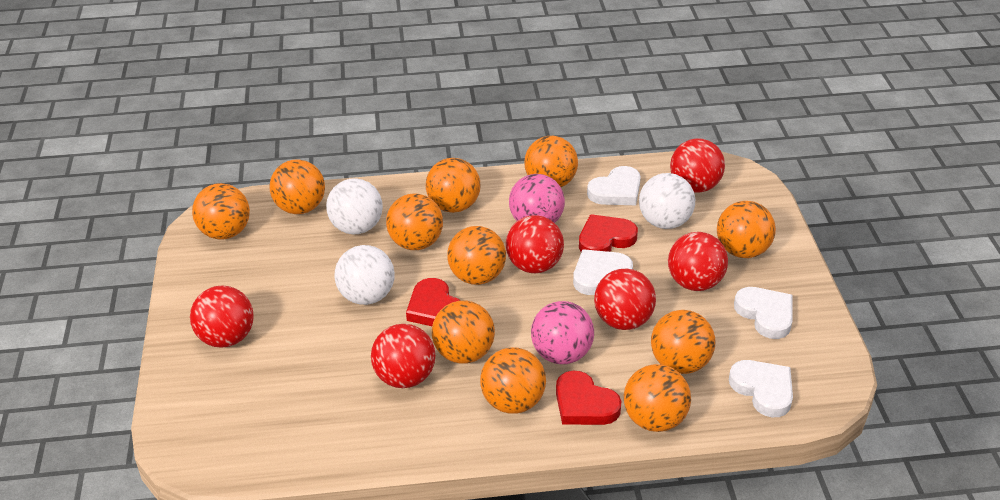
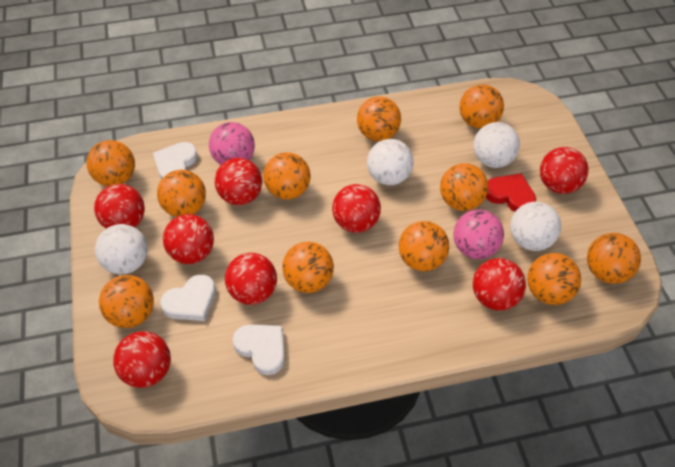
red ball: [190,285,254,348] [371,324,436,388] [506,215,564,273] [594,268,656,330] [668,232,728,291] [670,139,725,193] = 6 -> [94,184,145,228] [113,331,171,388] [163,214,214,264] [215,158,262,205] [225,253,277,305] [332,184,381,233] [473,258,526,311] [540,147,588,194] = 8
red heart: [406,278,461,326] [556,371,621,425] [579,214,638,252] = 3 -> [486,173,536,212] = 1
white ball: [326,178,383,234] [334,245,395,305] [639,173,695,229] = 3 -> [95,224,148,275] [367,139,414,185] [473,122,520,168] [510,202,561,251] = 4
white heart: [573,249,633,295] [587,166,641,205] [729,360,793,417] [734,287,793,339] = 4 -> [153,142,198,180] [160,275,216,321] [233,325,285,375] = 3

